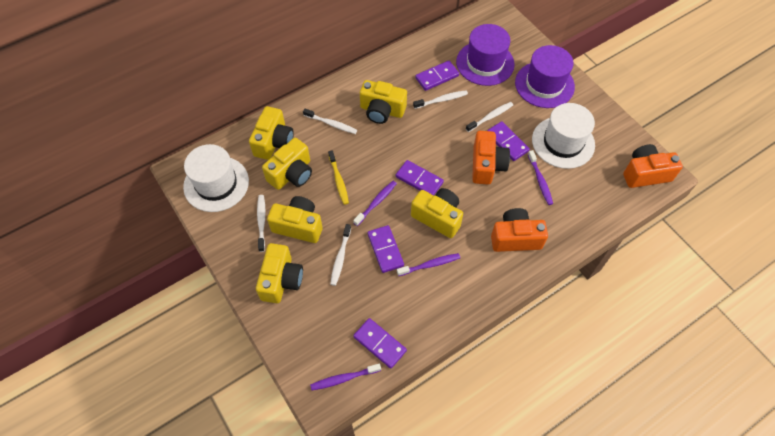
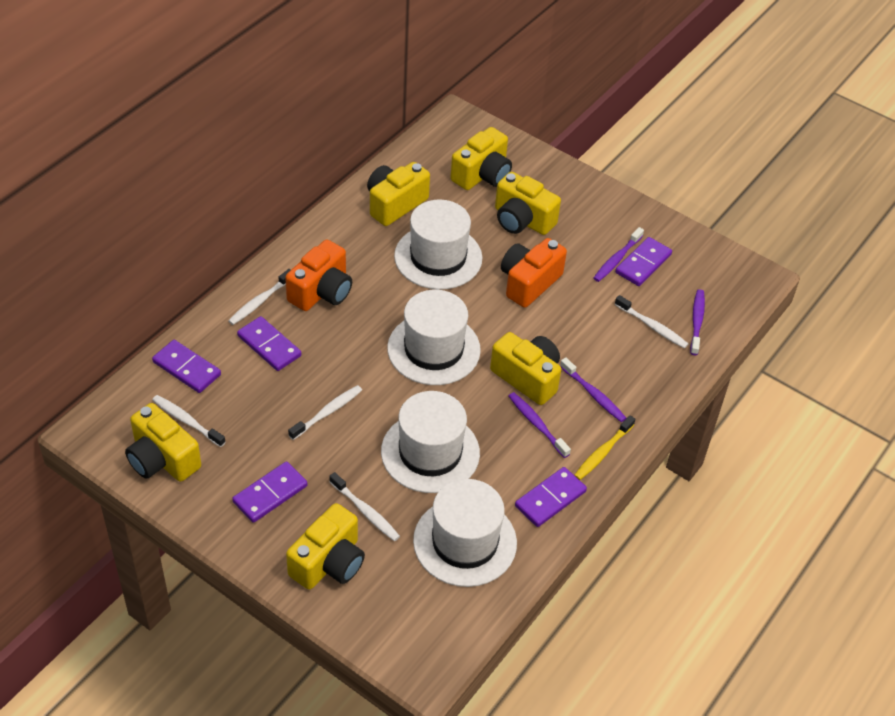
orange camera: [472,131,510,185] [491,208,548,252] [623,144,683,188] = 3 -> [285,240,352,311] [501,238,567,308] = 2
purple hat: [456,24,515,86] [515,45,575,108] = 2 -> none = 0
white hat: [183,144,249,212] [532,103,595,169] = 2 -> [381,391,480,493] [387,290,481,385] [394,199,483,290] [413,479,517,587] = 4

